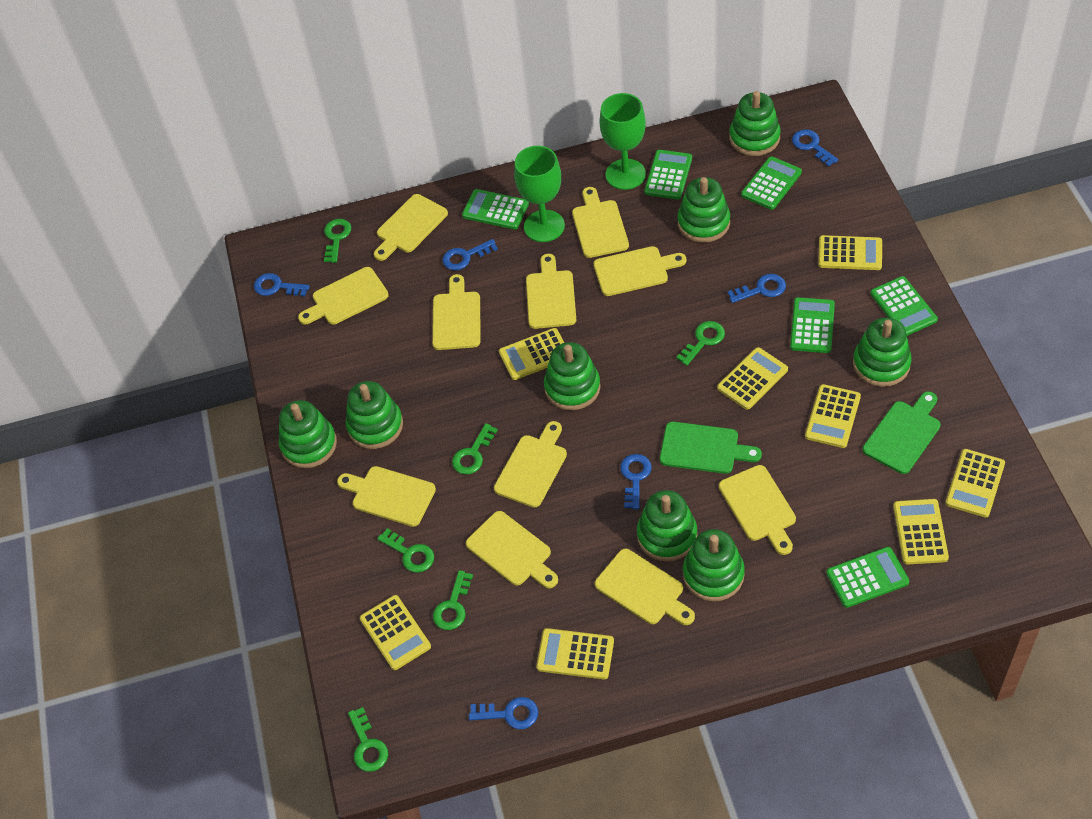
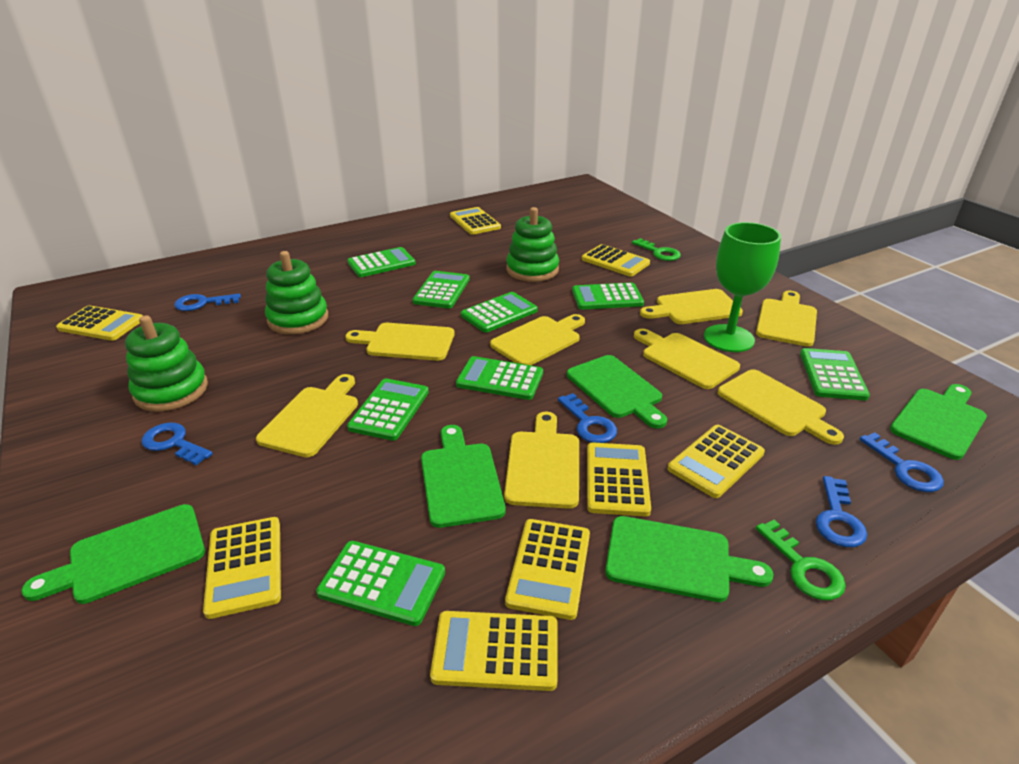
blue key: [254,273,310,296] [442,239,498,270] [469,697,538,729] [620,454,652,509] [728,274,786,303] [792,129,838,167] = 6 -> [142,422,213,465] [174,294,241,311] [558,393,617,443] [815,476,867,547] [859,433,944,492] = 5
green calculator: [462,189,529,229] [644,150,692,199] [741,156,802,210] [790,297,835,353] [826,547,909,608] [870,276,938,336] = 6 -> [316,541,445,626] [347,247,416,277] [347,378,429,441] [412,271,470,308] [456,356,543,400] [461,292,538,333] [572,283,644,310] [800,348,870,400] = 8
green cutting board: [660,422,762,474] [863,391,940,474] = 2 -> [21,504,205,604] [421,425,506,528] [567,355,667,429] [605,516,773,602] [890,384,987,460] = 5
green goblet: [514,146,565,242] [599,93,646,190] = 2 -> [704,222,781,352] = 1
green key: [324,219,351,263] [348,707,388,772] [377,528,434,573] [433,570,473,630] [452,423,498,474] [676,321,725,366] = 6 -> [632,238,681,261] [756,520,846,600] = 2
green stacking toy: [279,400,337,468] [346,381,403,449] [544,342,601,410] [637,490,697,562] [678,177,730,243] [683,529,745,601] [729,91,781,156] [853,318,912,387] = 8 -> [125,315,208,412] [265,251,328,334] [506,207,559,282] = 3
yellow cutting board: [298,267,389,325] [337,466,436,527] [374,194,448,261] [432,274,481,350] [466,511,558,588] [494,421,567,508] [526,254,576,329] [572,187,629,258] [594,246,687,296] [595,549,695,625] [719,465,796,555] = 11 -> [256,374,358,457] [345,323,455,361] [490,314,585,365] [504,412,579,509] [634,329,740,389] [640,289,743,324] [718,370,844,445] [756,291,817,347] = 8

